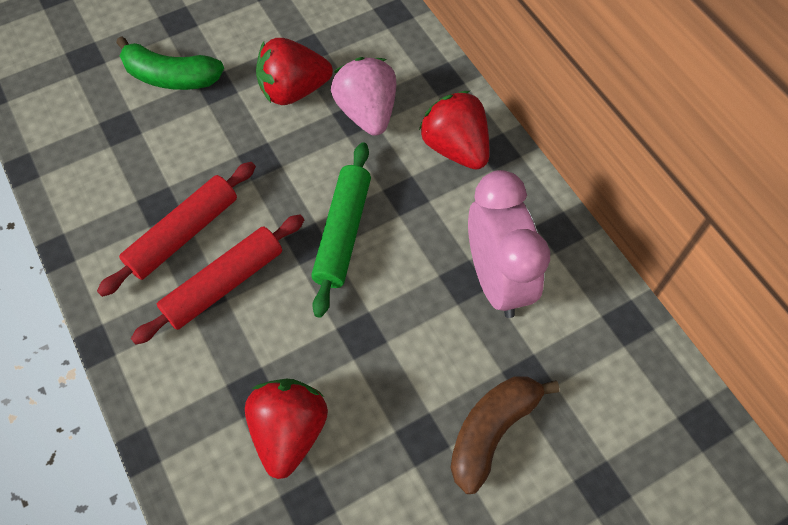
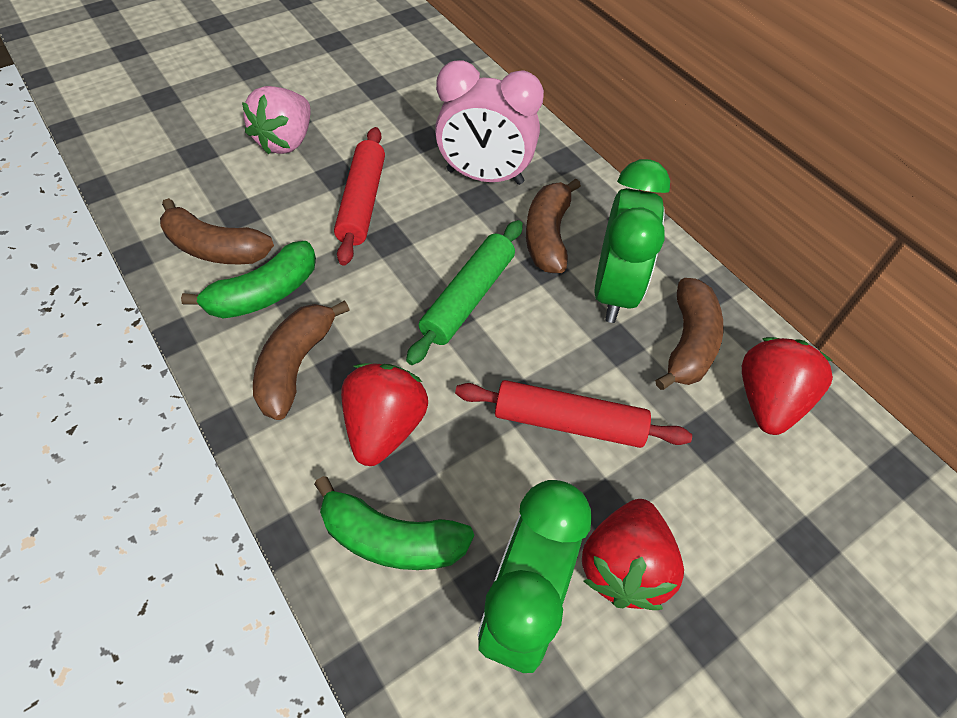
brown banana: [450,377,559,494] = 1 -> [160,198,274,264] [253,300,350,420] [526,179,581,273] [655,278,723,390] = 4
green banana: [116,36,224,90] = 1 -> [181,241,316,319] [314,476,474,570] = 2
green clock: none = 0 -> [477,480,592,673] [594,159,670,323] = 2

